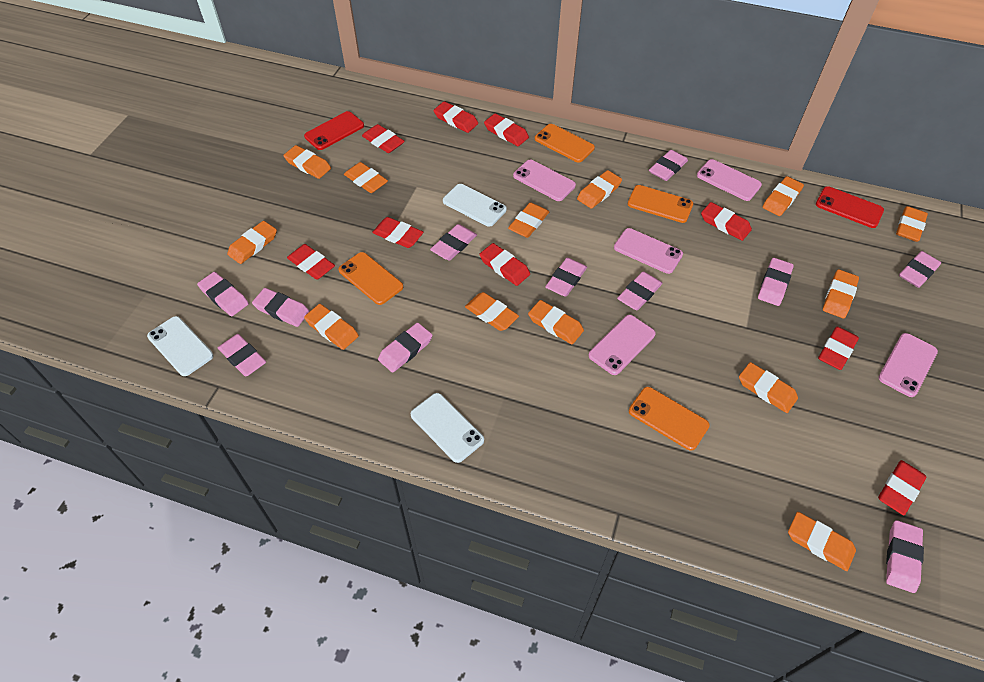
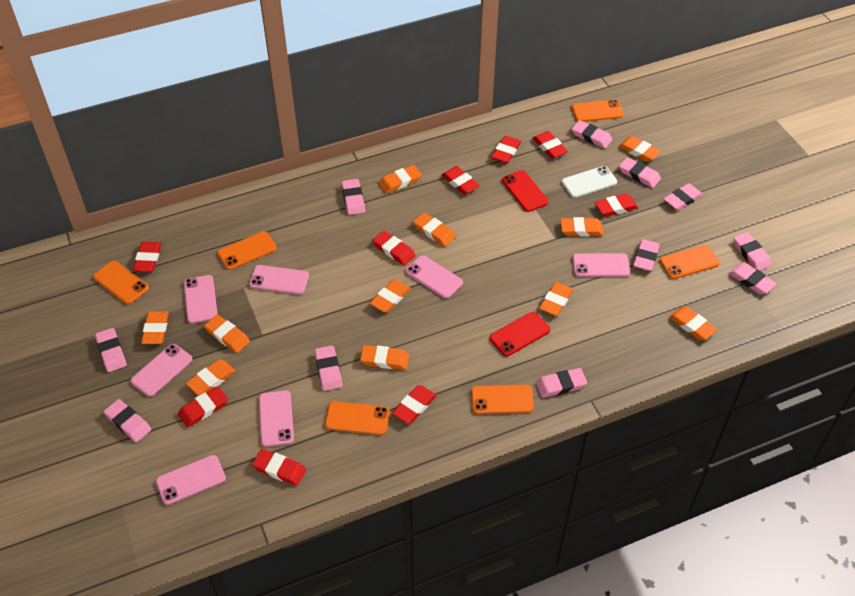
orange eraser: [227,221,277,264] [283,145,331,179] [304,304,359,350] [344,162,388,193] [465,292,519,331] [508,202,549,238] [528,300,584,344] [577,170,622,209] [739,362,798,413] [763,176,804,216] [788,512,856,571] [823,269,859,318] [896,206,928,242] = 13 -> [141,311,169,344] [186,360,236,395] [204,315,250,353] [360,345,409,370] [370,279,411,313] [379,165,422,193] [413,213,456,247] [539,282,574,316] [561,217,603,237] [619,136,661,162] [669,306,717,340] = 11
orange phone: [339,252,403,305] [535,124,595,163] [628,185,693,223] [629,387,710,451] = 4 -> [93,261,149,304] [217,231,277,270] [325,401,390,435] [471,385,534,414] [572,99,624,122] [660,245,720,279] = 6
pink phone: [513,160,576,201] [589,315,656,375] [614,228,683,274] [697,159,762,201] [878,333,938,397] = 5 -> [131,344,193,397] [156,455,226,505] [184,275,218,324] [249,265,309,295] [259,390,294,447] [405,255,463,299] [572,253,630,277] = 7
white phone: [147,316,214,376] [411,393,484,463] [443,184,507,227] = 3 -> [562,166,617,198] = 1

